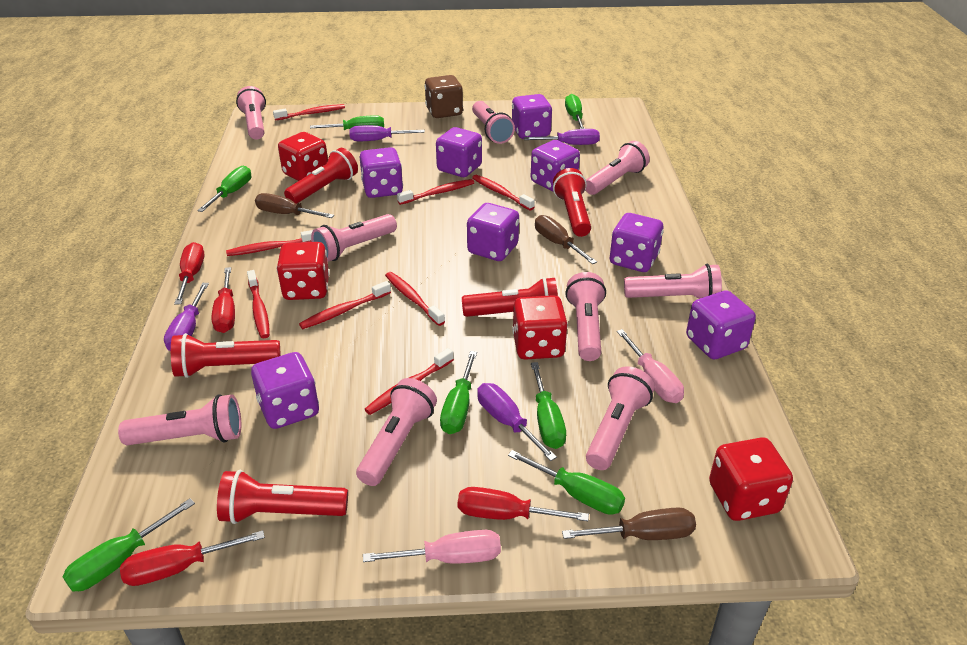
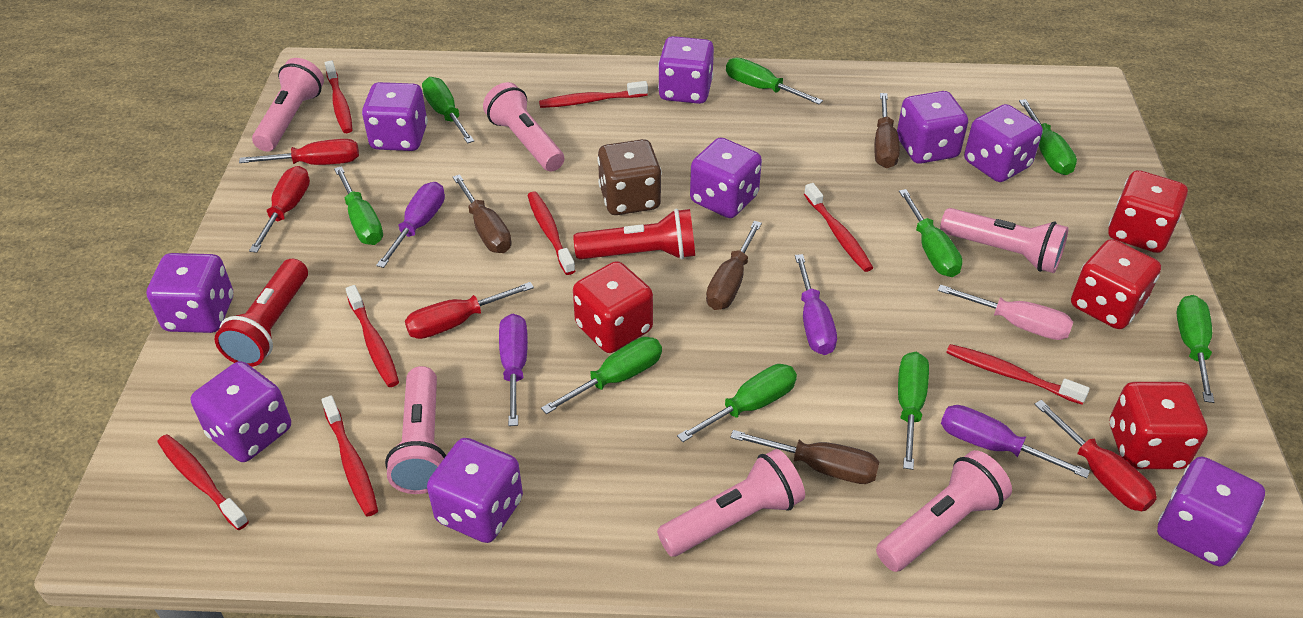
brown screwdriver: [255,193,334,218] [535,215,597,264] [562,507,696,540] = 3 -> [453,174,512,253] [706,221,762,310] [730,430,879,484] [875,93,900,168] = 4
green screwdriver: [62,499,195,592] [197,166,251,212] [310,115,384,130] [440,351,477,434] [508,450,625,515] [531,362,566,449] [565,94,585,129] = 7 -> [334,166,383,245] [422,77,474,144] [541,337,662,414] [677,364,797,442] [726,57,823,104] [898,352,929,470] [899,189,963,277] [1019,99,1077,175] [1177,295,1214,403] = 9
pink flashlight: [118,394,241,445] [236,86,266,140] [311,214,397,262] [356,378,437,486] [472,101,515,144] [565,272,606,361] [585,141,650,195] [586,366,655,470] [624,264,722,299] = 9 -> [252,58,324,152] [385,366,446,494] [483,82,564,172] [657,449,805,557] [876,450,1012,572] [940,208,1068,273] = 6
pink screwdriver: [363,530,501,564] [617,329,684,403] = 2 -> [938,285,1073,340] = 1
purple dice: [251,352,319,429] [360,147,403,198] [436,127,482,177] [467,203,519,261] [512,94,552,139] [531,140,580,192] [610,213,663,272] [686,290,756,359] = 8 -> [147,253,233,333] [191,361,291,462] [362,82,428,151] [427,438,523,543] [658,36,714,104] [690,138,762,218] [897,91,968,164] [964,104,1043,182] [1157,457,1265,566] = 9
red flashlight: [171,333,281,378] [217,470,348,524] [284,148,358,204] [462,277,558,317] [553,168,591,237] = 5 -> [214,259,308,367] [573,209,695,259] = 2

